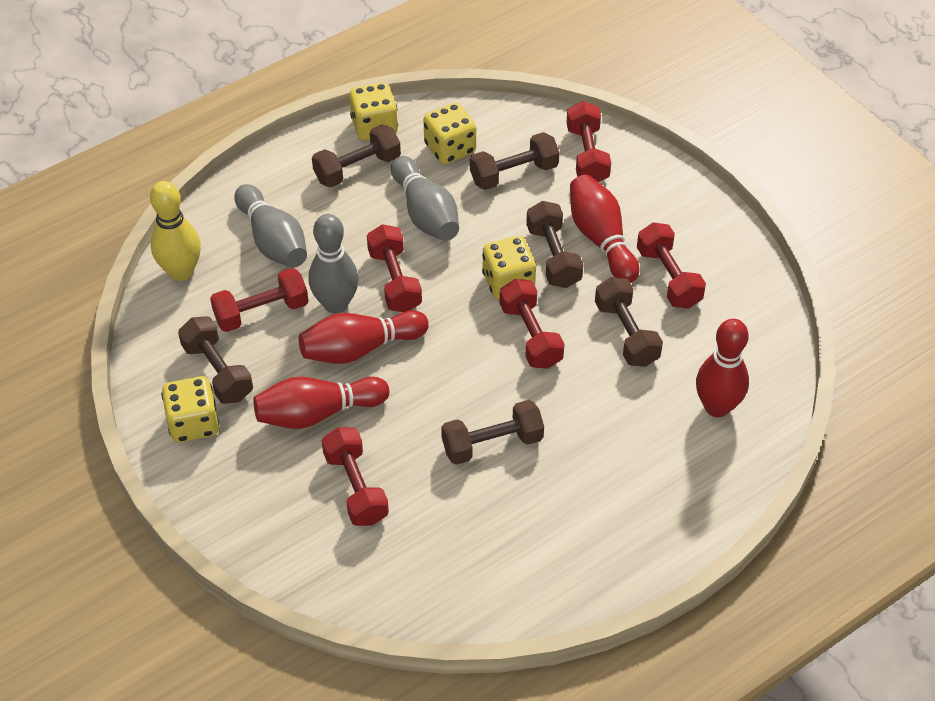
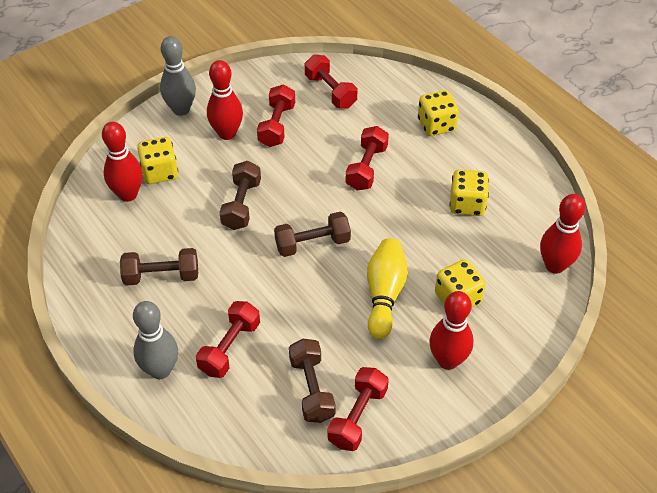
brown dumbbell: [178,317,253,404] [312,125,401,188] [441,400,544,465] [470,132,560,190] [526,201,583,288] [595,277,663,367] = 6 -> [120,248,198,286] [219,161,261,230] [274,212,351,257] [289,339,335,423] = 4
grey bowling pin: [234,184,307,268] [308,214,359,314] [391,156,459,241] = 3 -> [133,301,178,379] [160,36,196,116] = 2
red dumbbell: [210,268,309,332] [322,427,389,526] [367,224,422,312] [500,279,565,369] [566,101,611,182] [637,222,706,308] = 6 -> [196,301,260,378] [257,84,295,147] [305,55,357,108] [328,367,389,451] [346,126,389,191] = 5

